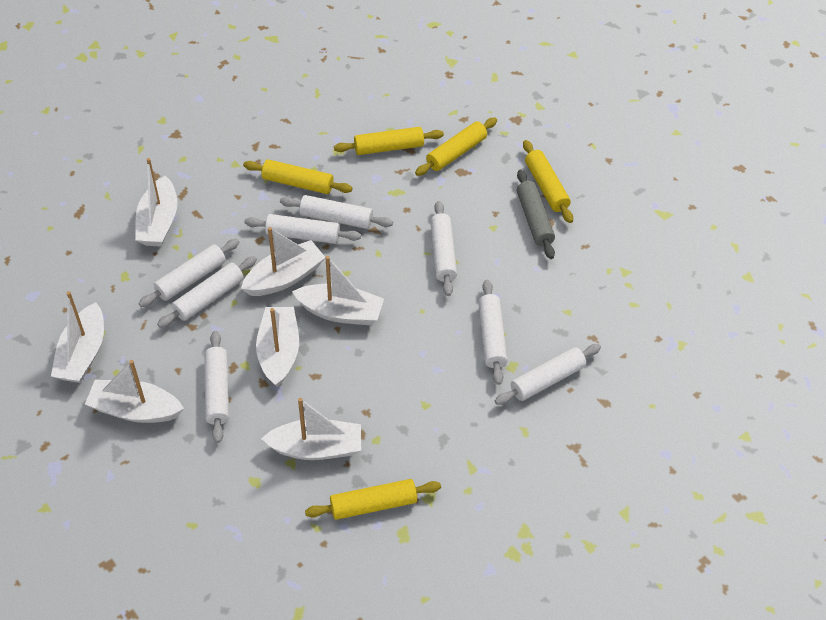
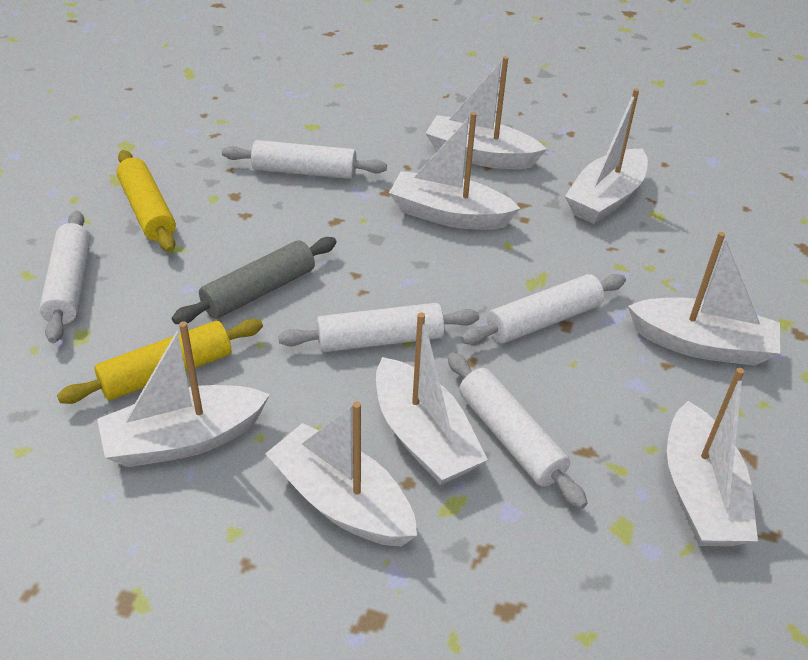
white boat: [51,291,104,383] [85,360,184,423] [135,158,177,247] [241,227,326,296] [256,307,299,387] [261,398,361,460] [292,256,384,325] = 7 -> [97,321,270,467] [265,401,417,546] [376,312,488,485] [389,112,520,230] [426,56,546,169] [565,88,648,224] [628,232,780,366] [667,368,758,546] = 8
white rolling pin: [138,239,239,307] [157,256,257,328] [204,331,229,443] [244,214,361,244] [280,195,393,229] [430,201,457,296] [478,280,508,385] [495,344,601,405] = 8 -> [39,211,90,343] [222,140,387,179] [278,303,479,352] [448,352,588,509] [461,274,626,345] = 5
yellow rolling pin: [243,159,353,194] [305,479,441,520] [334,127,444,155] [415,118,497,176] [523,140,573,223] = 5 -> [57,319,263,404] [117,150,176,253] = 2

